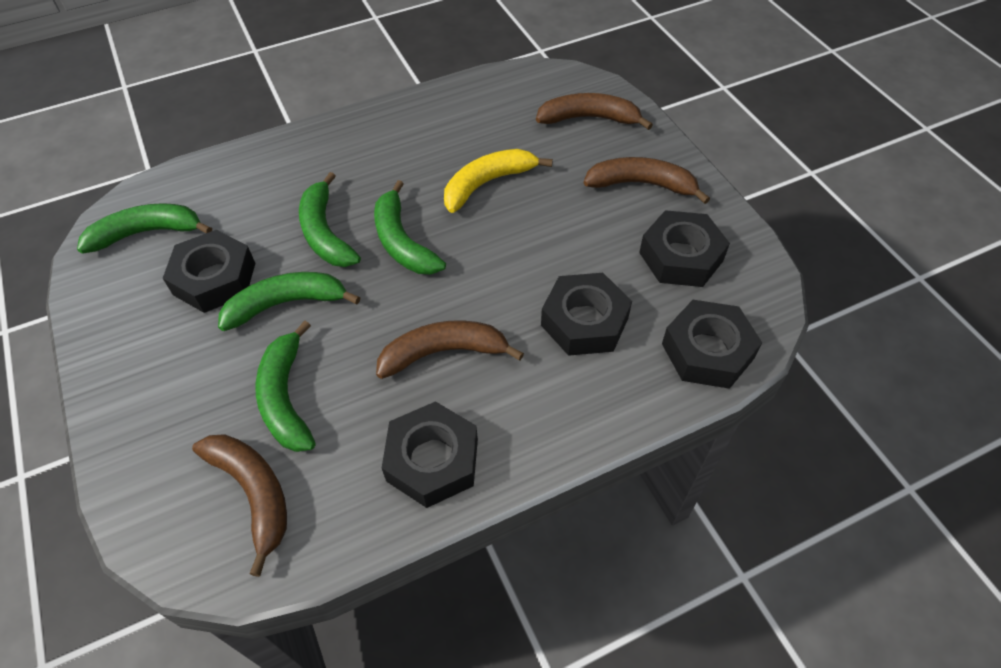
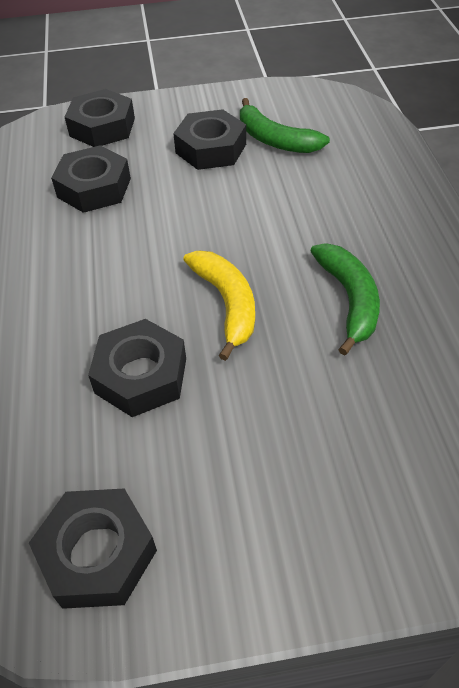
brown banana: [192,434,287,577] [376,320,524,379] [536,93,653,130] [584,157,710,204] = 4 -> none = 0
green banana: [77,203,212,254] [218,272,361,331] [256,320,316,452] [299,172,361,267] [374,180,446,274] = 5 -> [240,98,330,153] [311,243,380,355] = 2

